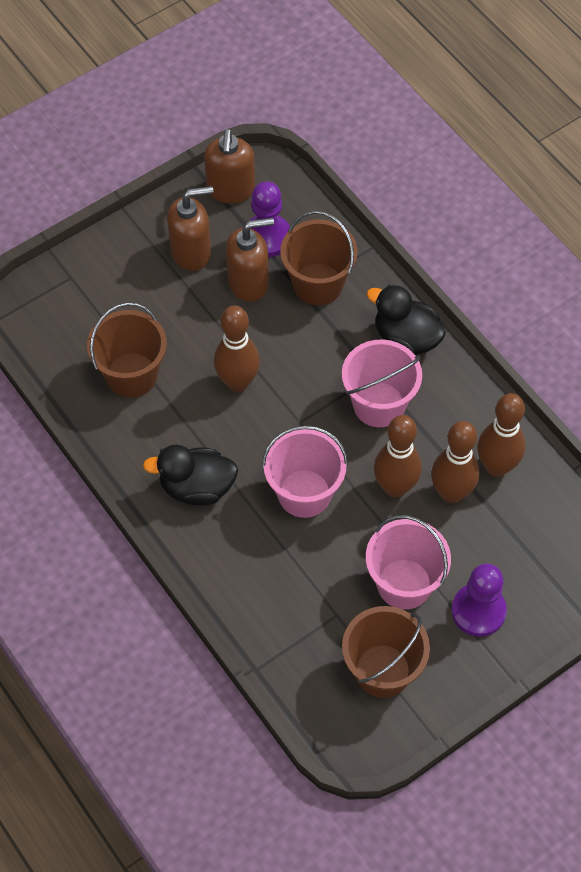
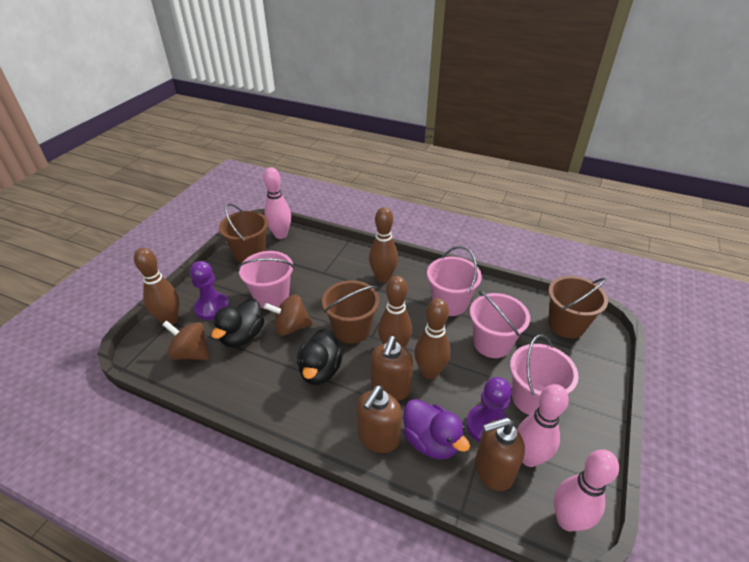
brown spinning top: none = 0 -> [162,320,209,360] [264,294,313,336] = 2
pink bowling pin: none = 0 -> [264,167,291,239] [517,384,569,467] [554,449,619,531] = 3
pink bucket: [262,425,348,518] [342,340,422,427] [366,515,451,609] = 3 -> [237,251,294,309] [427,246,482,316] [470,290,530,358] [510,335,579,415] = 4
purple duck: none = 0 -> [403,399,470,460] = 1

